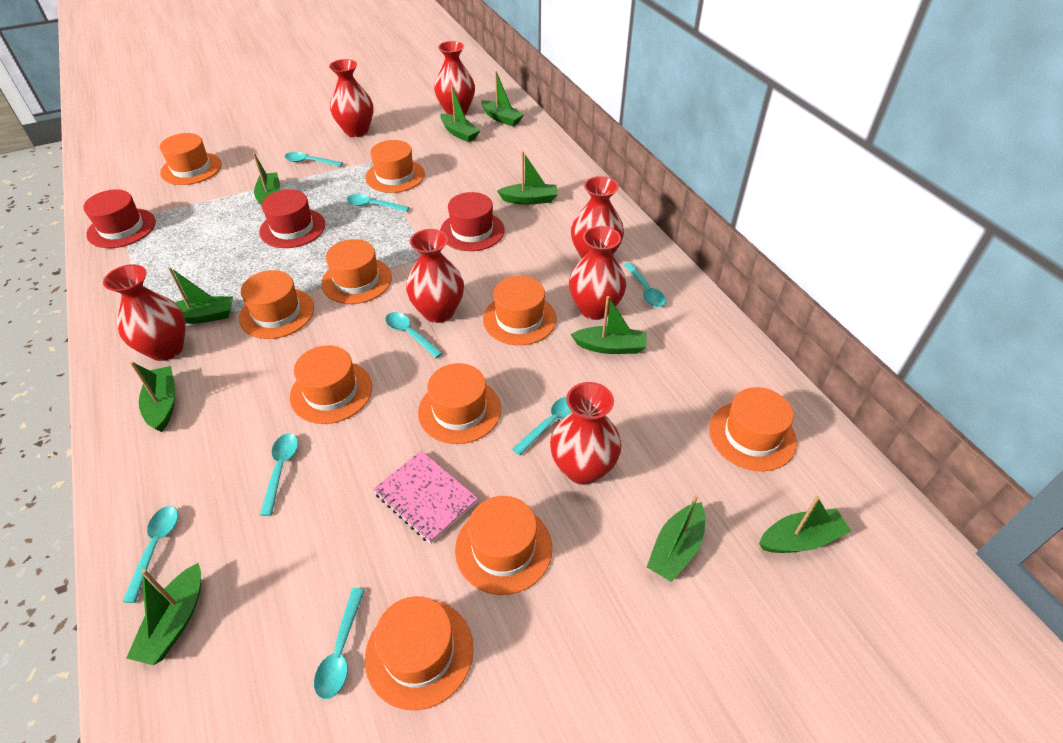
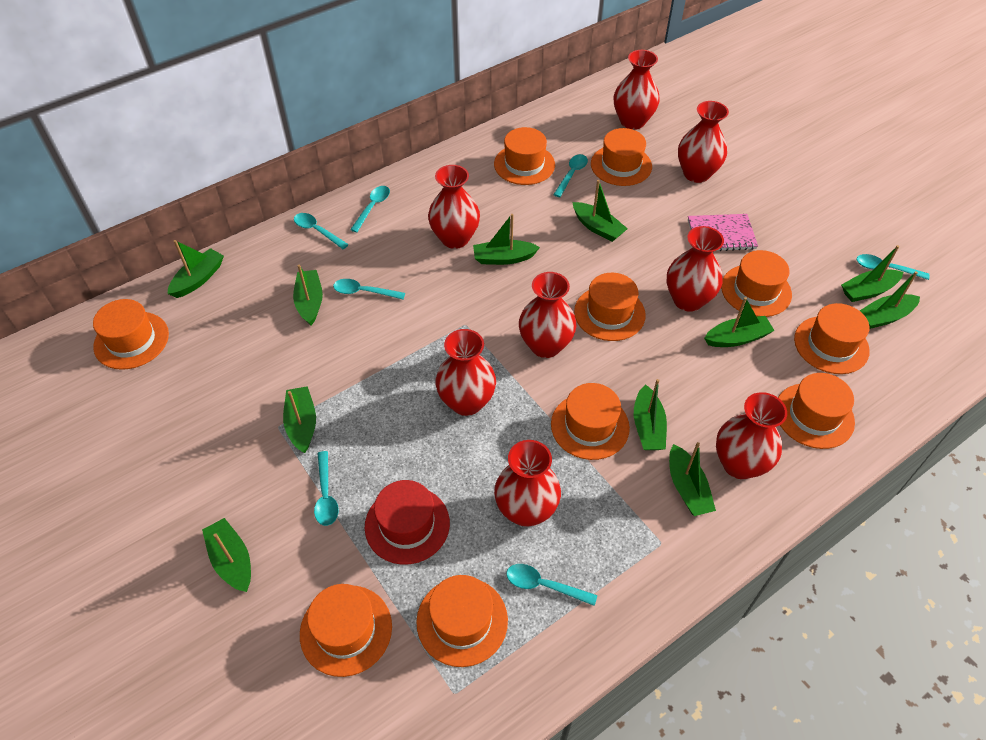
green boat: [126,563,201,665] [130,361,175,432] [168,267,233,324] [253,153,280,206] [440,85,480,142] [481,71,524,126] [497,151,558,205] [571,296,647,354] [647,495,705,582] [759,496,851,553] = 10 -> [168,240,224,298] [202,518,251,592] [283,386,316,453] [293,265,323,325] [473,214,540,265] [572,180,628,242] [634,379,667,450] [669,442,716,516] [704,297,775,347] [841,245,903,302] [860,271,920,329] = 11
red hat: [83,189,156,248] [259,189,325,248] [440,192,504,251] = 3 -> [365,480,450,565] = 1
red vase: [103,264,186,361] [329,59,374,137] [406,229,464,323] [434,41,475,115] [550,382,621,485] [569,226,626,320] [571,176,624,259] = 7 -> [428,165,480,249] [435,329,496,416] [494,440,561,527] [519,272,576,358] [614,50,660,130] [667,226,724,312] [678,101,729,183] [716,392,787,479] = 8
turquoise spoon: [123,506,178,603] [260,433,298,516] [284,152,343,167] [314,588,365,699] [347,194,409,212] [385,312,443,358] [512,397,572,455] [624,262,666,307] = 8 -> [294,213,349,249] [314,451,339,526] [333,279,405,299] [350,186,390,232] [506,564,597,606] [553,154,588,197] [856,254,930,280] = 7

